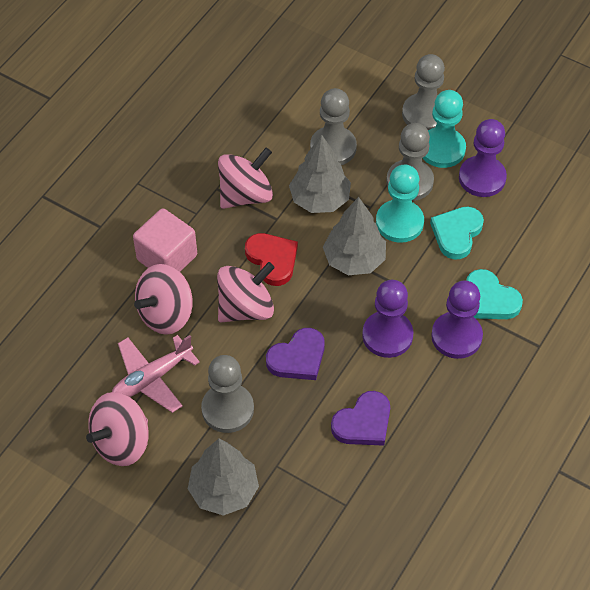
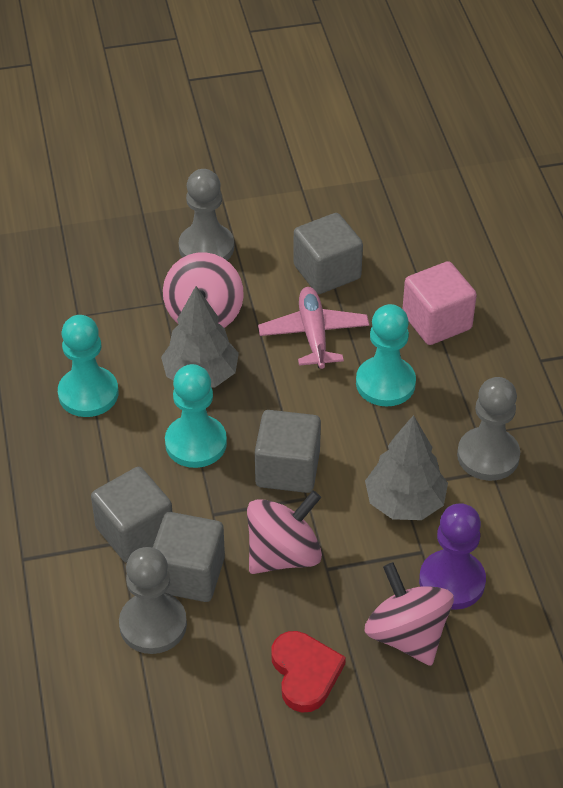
grey cube: none = 0 -> [91,467,172,563] [153,512,225,602] [255,410,321,493] [293,213,363,294] = 4
grey pawn: [201,355,254,433] [310,88,357,165] [386,123,434,201] [402,54,445,130] = 4 -> [119,547,187,654] [179,169,234,260] [457,377,520,481] = 3
grey tree: [188,439,259,516] [289,135,351,213] [323,197,386,275] = 3 -> [161,286,239,388] [365,415,448,520] = 2
pink spinning top: [86,392,149,466] [134,264,193,335] [217,262,275,322] [218,148,273,209] = 4 -> [163,252,244,328] [247,491,322,574] [365,562,454,666] = 3
purple heart: [266,328,325,380] [331,391,390,446] = 2 -> none = 0
purple pawn: [362,280,413,358] [431,281,483,359] [459,119,507,197] = 3 -> [419,503,486,610] = 1
turquoise heart: [430,207,484,260] [466,269,523,319] = 2 -> none = 0
turquoise pawn: [376,164,424,243] [423,90,466,168] = 2 -> [58,315,118,417] [165,364,227,468] [356,304,416,407] = 3

